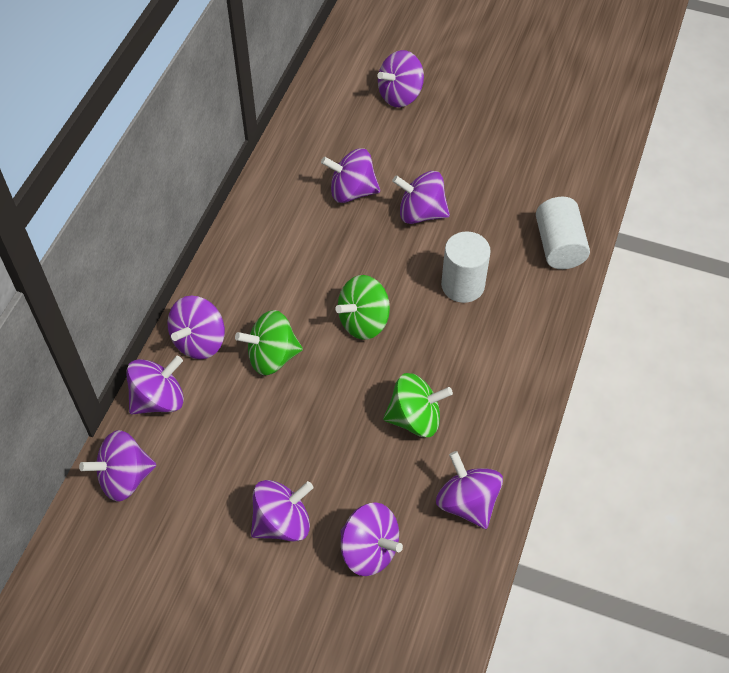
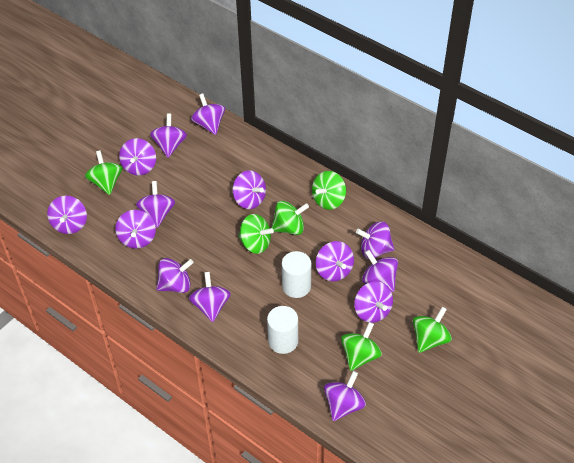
green spinning top: [235,310,303,375] [335,275,390,340] [383,373,453,437] = 3 -> [85,150,122,195] [238,214,274,254] [272,201,309,235] [312,171,346,210] [341,322,382,371] [413,307,452,353] = 6
purple spinning top: [79,430,156,502] [126,356,184,414] [167,296,225,359] [251,480,314,542] [321,148,380,203] [340,502,403,576] [377,50,424,107] [392,171,450,224] [436,451,503,529] = 9 -> [47,195,87,234] [115,210,156,249] [119,138,156,176] [136,181,175,228] [150,114,187,158] [156,258,193,293] [189,272,231,322] [191,93,225,135] [233,170,266,209] [316,241,354,281] [324,371,366,421] [354,281,393,323] [356,222,395,259] [362,250,398,292] = 14

